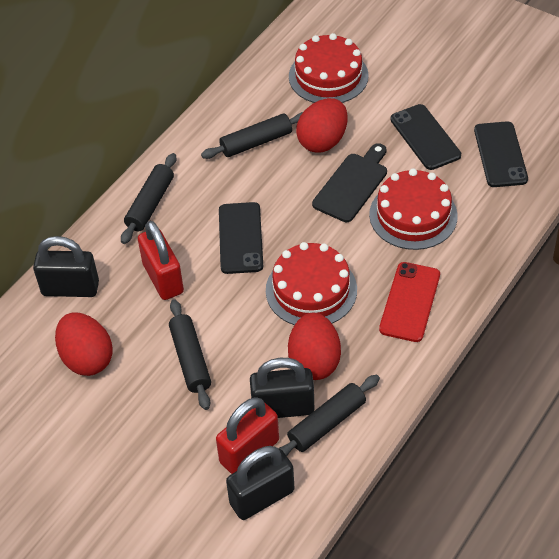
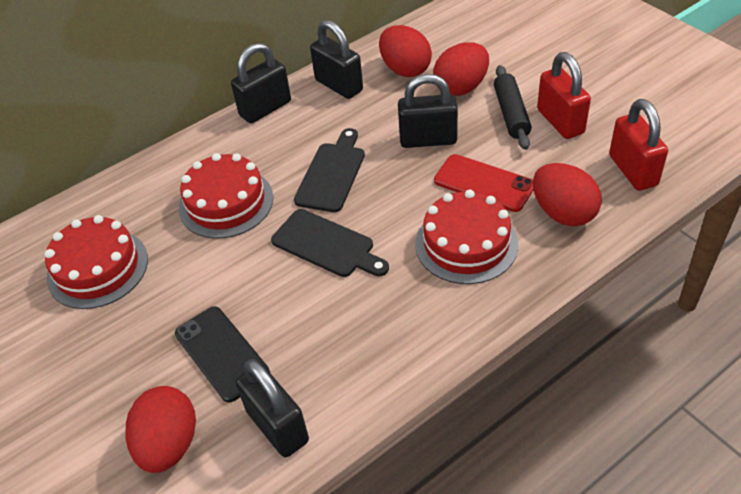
black cutting board: [312,143,387,222] = 1 -> [271,209,389,277] [294,128,365,212] = 2
black padlock: [33,236,99,297] [226,446,294,520] [250,358,314,418] = 3 -> [231,43,291,123] [235,359,309,457] [310,20,363,99] [398,74,458,148] = 4
black phone: [219,202,263,274] [390,104,461,170] [474,121,528,187] = 3 -> [175,306,270,403] = 1
black rolling pin: [121,153,176,244] [169,299,211,410] [201,112,303,159] [278,375,380,456] = 4 -> [494,65,532,150] = 1
red egg: [55,312,112,376] [288,313,341,380] [296,98,348,153] = 3 -> [126,386,196,473] [379,25,432,77] [433,42,489,96] [533,163,602,226] = 4

